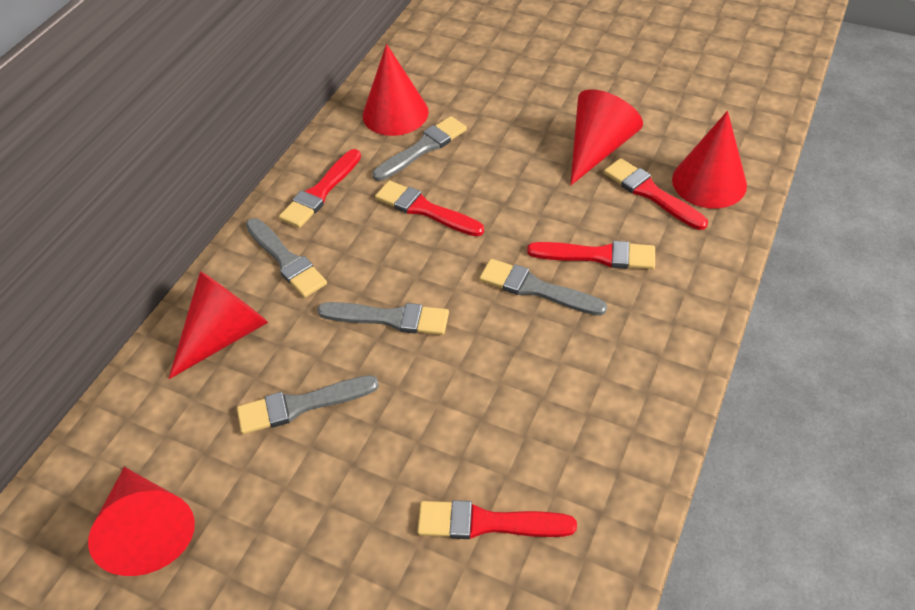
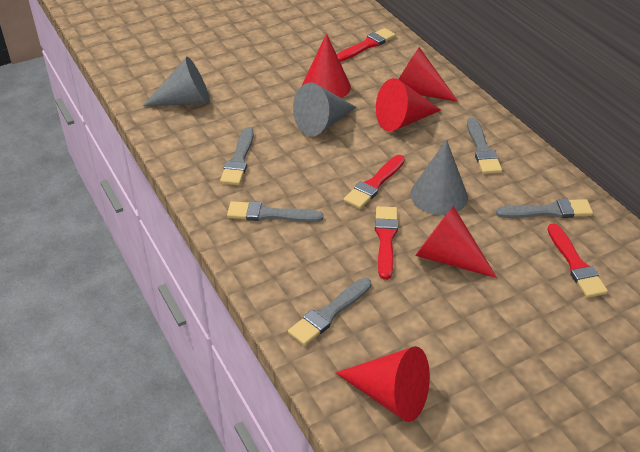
grey cone: none = 0 -> [143,57,210,106] [293,83,357,136] [410,139,468,215] = 3
red brush: [279,149,361,228] [375,180,484,236] [417,500,577,539] [527,241,655,269] [604,158,708,230] = 5 -> [336,28,396,62] [344,155,405,209] [375,206,398,280] [547,224,608,298] = 4

